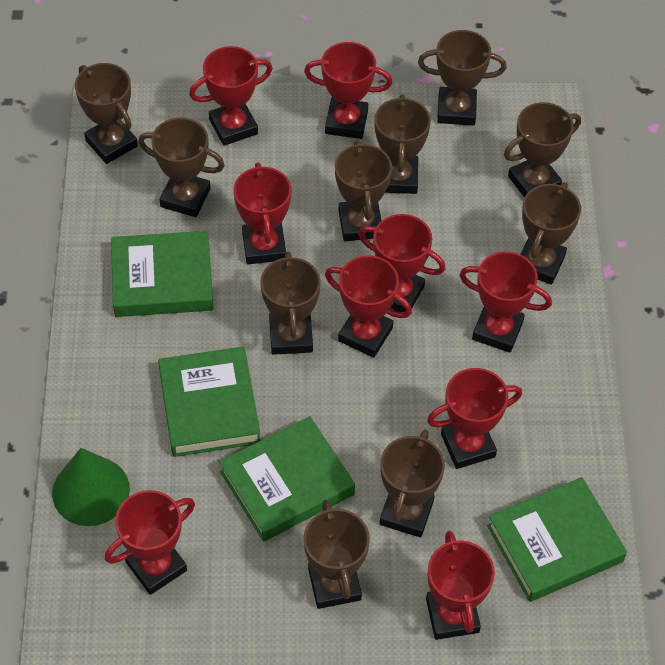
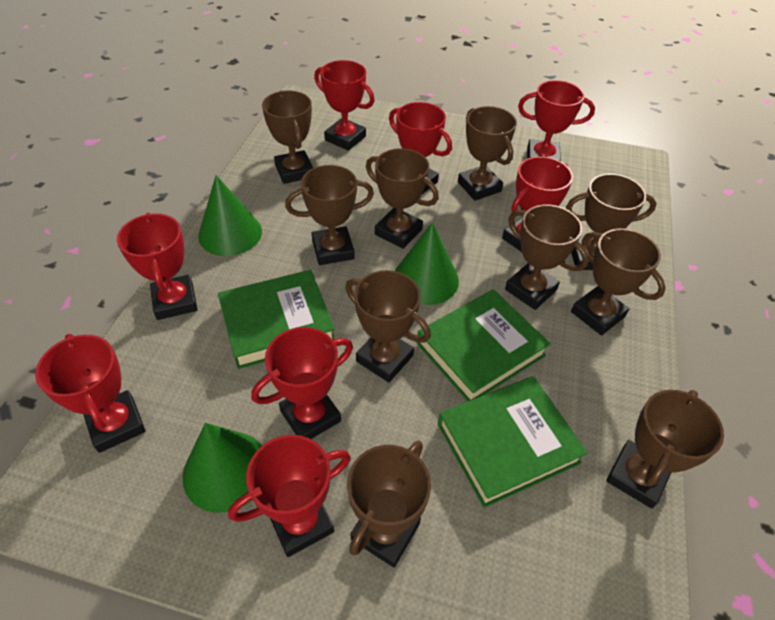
green book: [111,231,213,317] [158,346,260,457] [219,416,355,542] [487,477,627,602] = 4 -> [218,270,335,369] [417,289,551,401] [438,376,588,508] = 3
green cone: [52,448,130,526] = 1 -> [183,423,262,513] [198,175,262,256] [395,222,459,305] = 3
red trophy: [105,490,195,595] [189,46,273,146] [233,163,291,264] [304,42,393,139] [325,255,412,358] [358,214,445,312] [426,531,495,640] [427,368,522,469] [459,251,552,353] = 9 -> [35,334,145,453] [117,213,198,320] [228,435,351,557] [251,327,353,439] [314,60,375,151] [389,102,452,194] [502,156,573,252] [518,80,595,161] = 8

